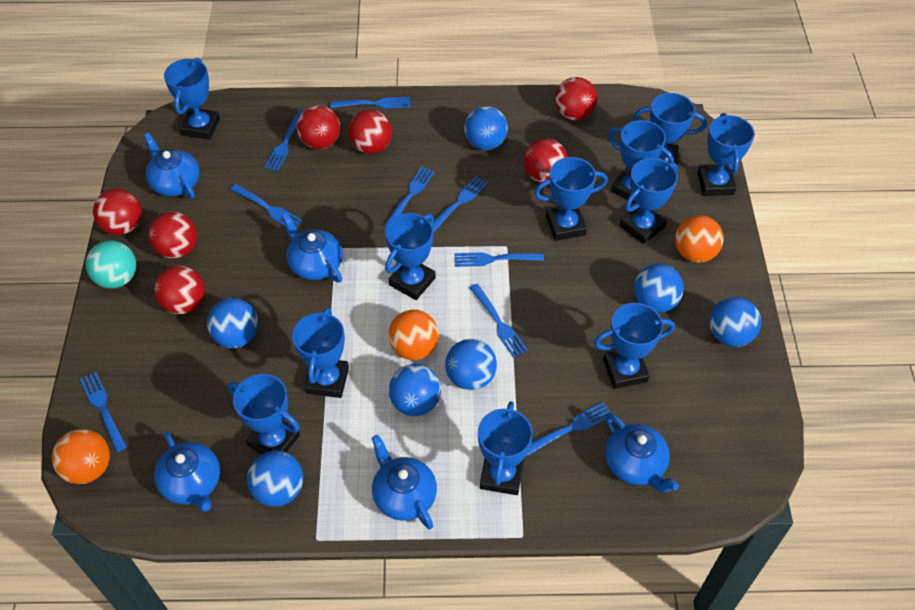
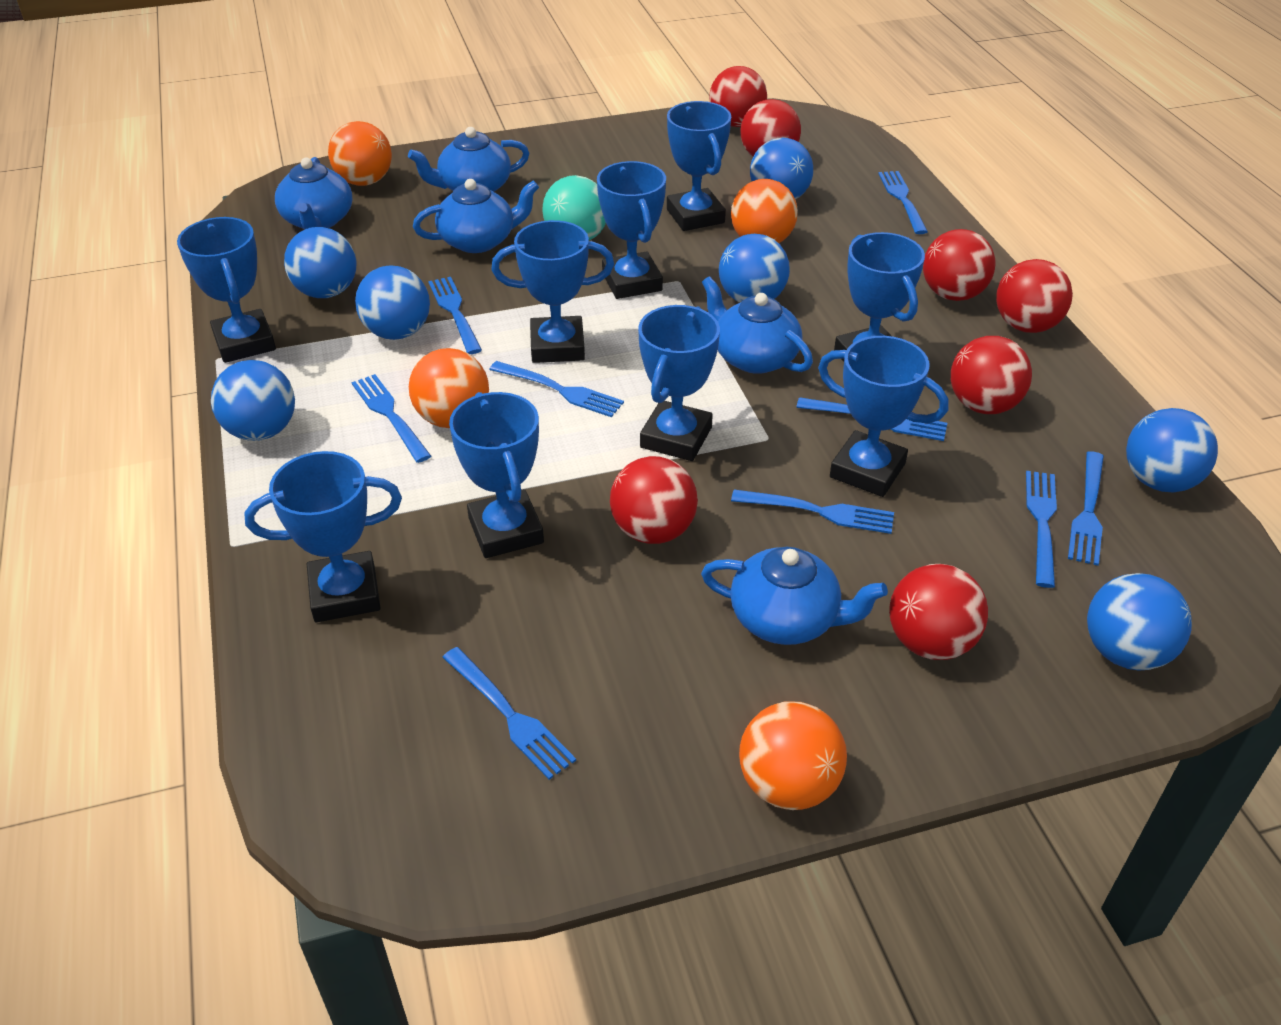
blue trophy: [164,58,220,140] [228,374,300,454] [292,308,349,398] [385,213,436,300] [478,401,533,495] [534,157,608,241] [594,303,675,389] [608,120,674,203] [620,158,678,244] [633,93,707,164] [697,113,755,196] = 11 -> [177,217,276,363] [244,451,402,622] [449,392,544,558] [491,220,614,363] [597,161,666,299] [638,305,720,461] [667,101,731,231] [818,336,949,497] [834,232,925,362] = 9
orange ball: [52,429,110,484] [388,310,439,360] [675,215,723,263] = 3 -> [328,121,392,186] [409,348,489,428] [731,179,798,243] [739,702,847,810] = 4

